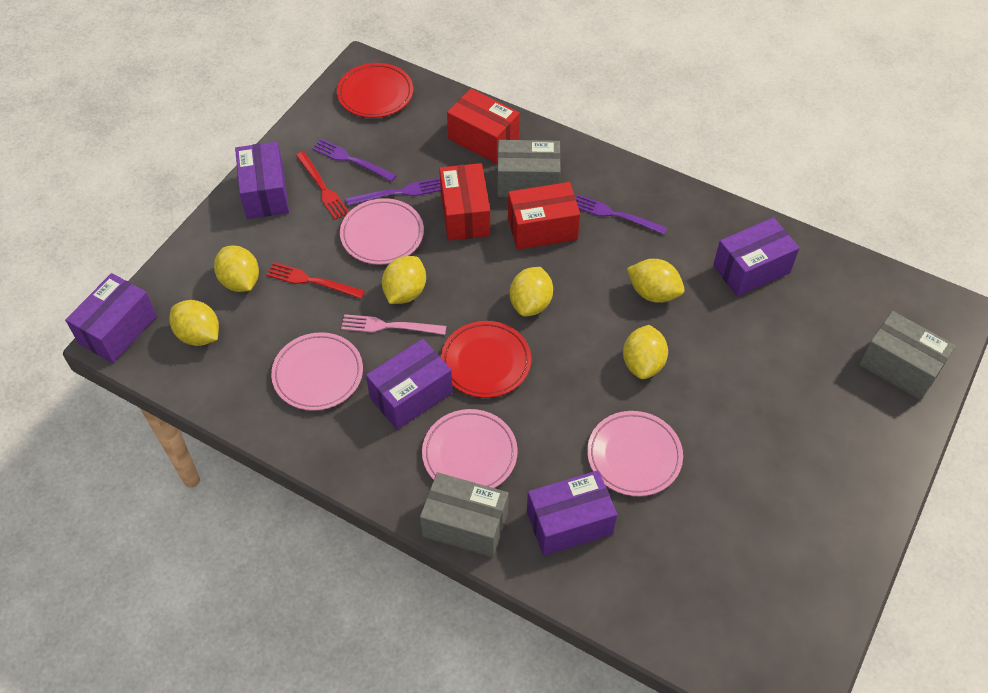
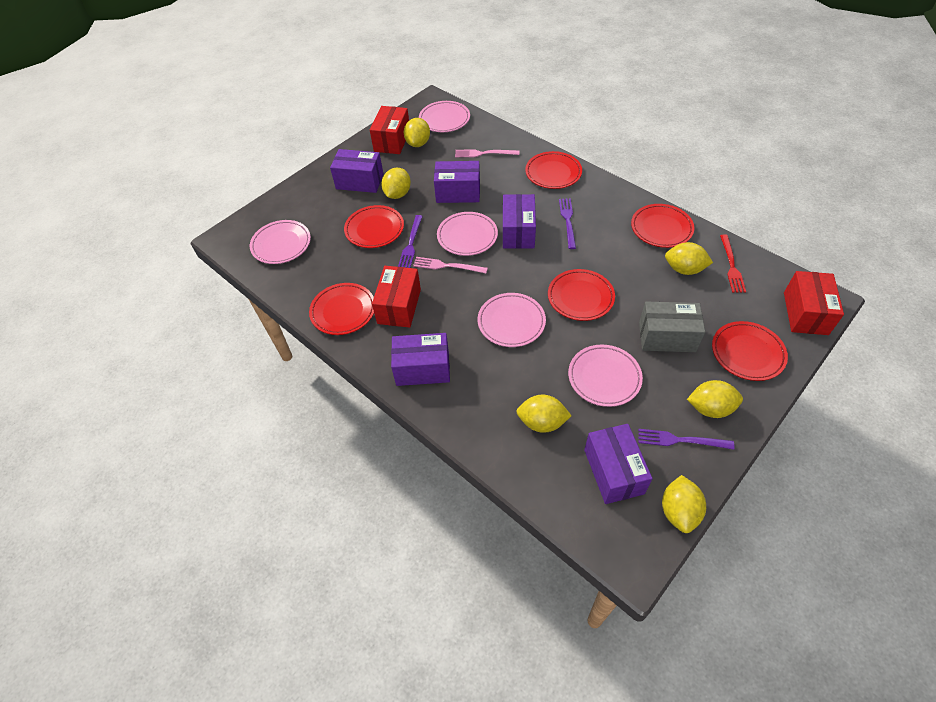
grey box: [420,472,509,557] [497,140,561,197] [859,311,956,400] = 3 -> [639,302,705,352] = 1
pink fork: [341,314,446,335] = 1 -> [413,257,488,273] [455,150,519,157] = 2
pink plate: [271,332,363,411] [340,198,424,265] [422,409,518,488] [587,411,683,496] = 4 -> [250,220,311,264] [419,101,470,132] [437,212,498,256] [478,293,546,347] [568,345,643,407] = 5
red fork: [266,262,365,299] [296,152,349,220] = 2 -> [720,234,746,293] = 1
red plate: [337,63,413,118] [441,321,531,398] = 2 -> [309,283,374,335] [344,205,404,248] [525,151,582,189] [548,269,615,321] [631,204,694,248] [712,321,788,381] = 6

